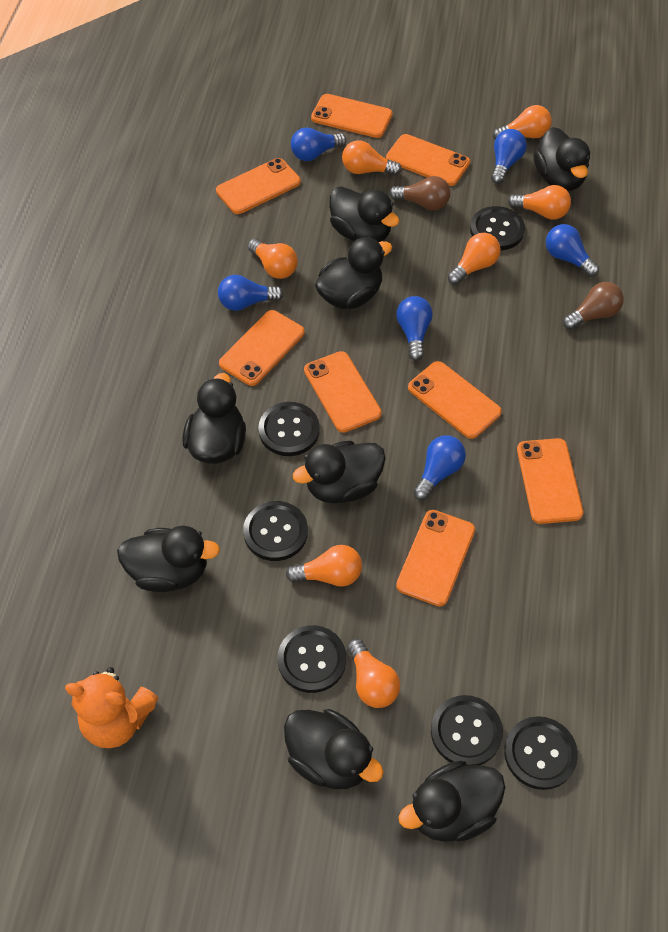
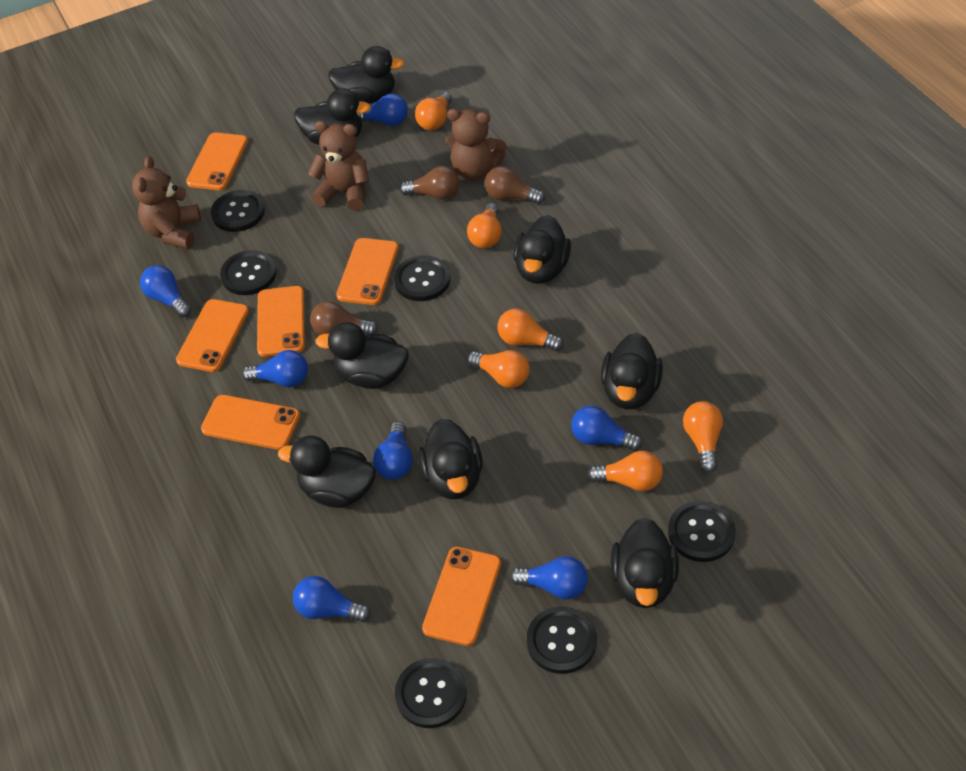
blue light bulb: [218,275,284,311] [291,127,347,161] [396,296,433,361] [413,435,466,500] [491,129,527,184] [546,224,599,277] = 6 -> [140,265,191,317] [242,350,308,387] [293,576,371,622] [357,94,408,126] [373,421,413,480] [510,556,588,599] [571,406,642,451] = 7
brown light bulb: [389,176,451,210] [563,282,624,330] = 2 -> [310,301,378,335] [400,166,460,200] [485,166,545,204] = 3
brown teddy bear: none = 0 -> [132,156,201,249] [308,121,369,211] [445,109,506,181] = 3
orange light bulb: [248,239,298,279] [286,545,362,587] [342,140,402,176] [347,639,400,708] [448,233,501,285] [493,105,552,139] [508,185,571,219] = 7 -> [415,92,452,130] [467,203,502,248] [468,350,530,388] [497,308,564,351] [587,451,663,491] [683,401,723,473] = 6
orange phone: [216,158,301,214] [219,310,305,386] [304,351,382,433] [311,94,393,138] [386,134,470,186] [396,510,475,606] [408,361,502,439] [517,438,583,524] = 8 -> [176,299,249,372] [186,132,248,190] [201,395,300,450] [257,286,305,357] [336,238,399,305] [422,547,501,646] = 6
orange teddy bear: [65,667,159,748] = 1 -> none = 0

